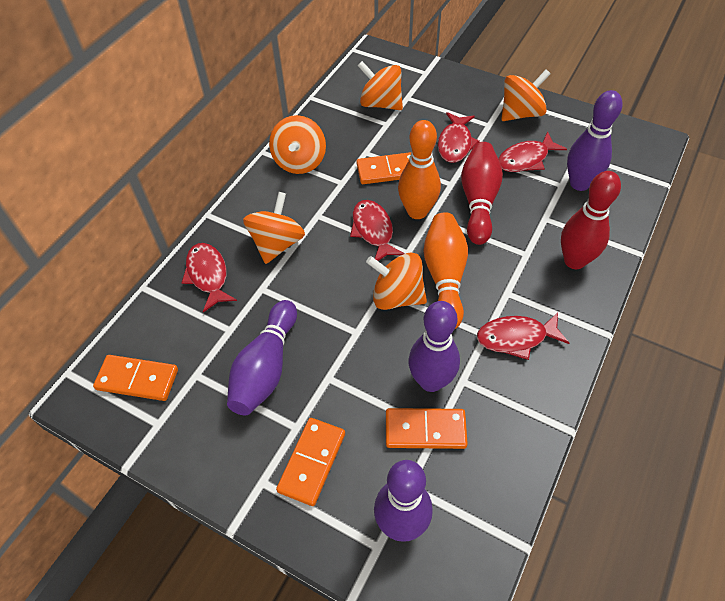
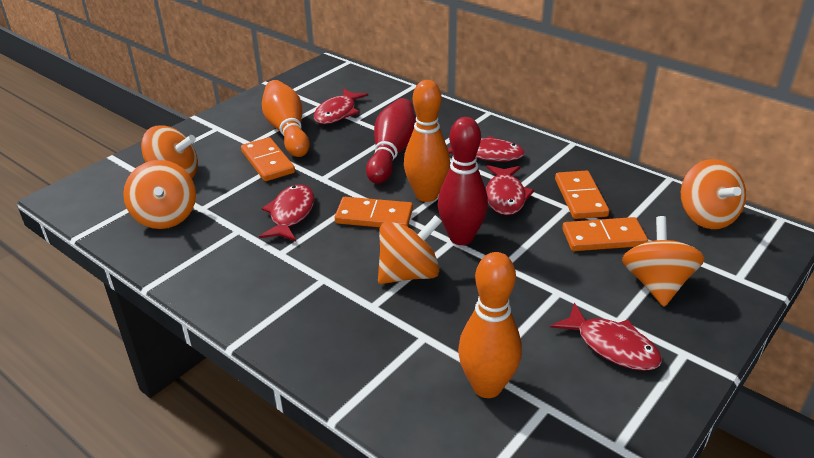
orange bowling pin: [398,120,441,219] [423,212,468,329] = 2 -> [262,80,310,157] [404,80,450,202] [458,252,522,398] = 3
purple bowling pin: [227,300,297,416] [374,460,433,542] [408,301,460,392] [567,90,622,191] = 4 -> none = 0

